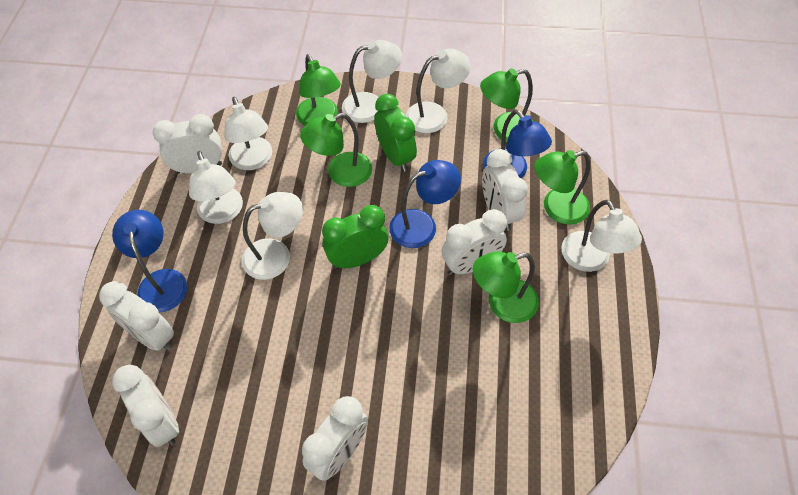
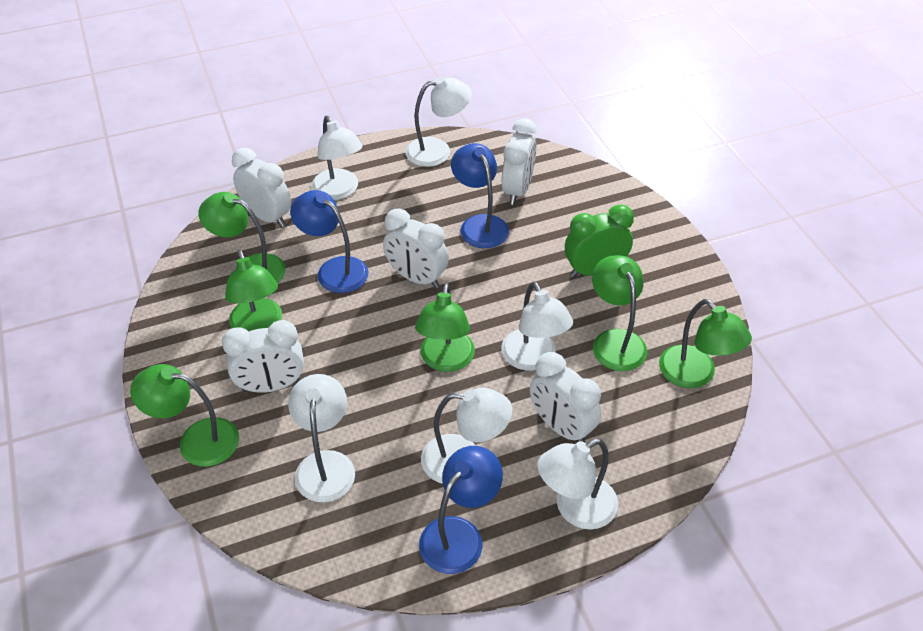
green clock: [322,205,388,269] [374,94,417,172] = 2 -> [565,204,634,277] = 1
green lamp: [296,54,341,126] [300,113,372,187] [473,251,539,323] [480,69,533,142] [534,150,590,225] = 5 -> [130,364,239,467] [198,192,286,283] [225,250,282,331] [415,283,475,372] [592,255,647,371] [659,299,752,388] = 6
white clock: [99,281,174,351] [112,365,179,447] [153,114,222,174] [302,396,368,481] [442,209,507,275] [482,149,528,231] = 6 -> [222,320,304,393] [232,148,291,227] [383,209,449,288] [502,118,537,205] [530,352,601,442] = 5

